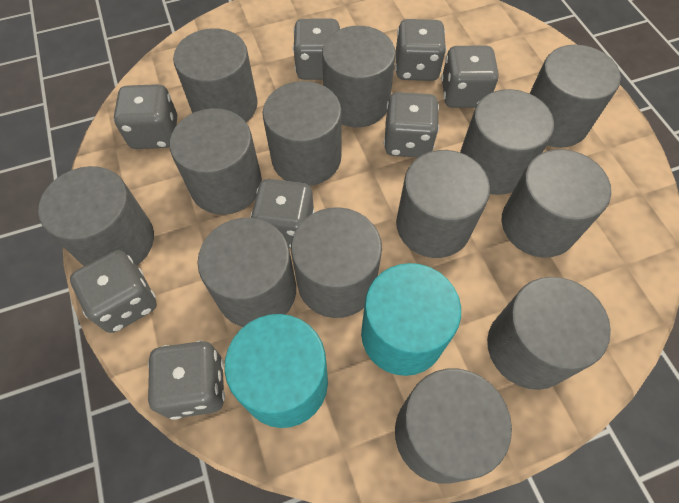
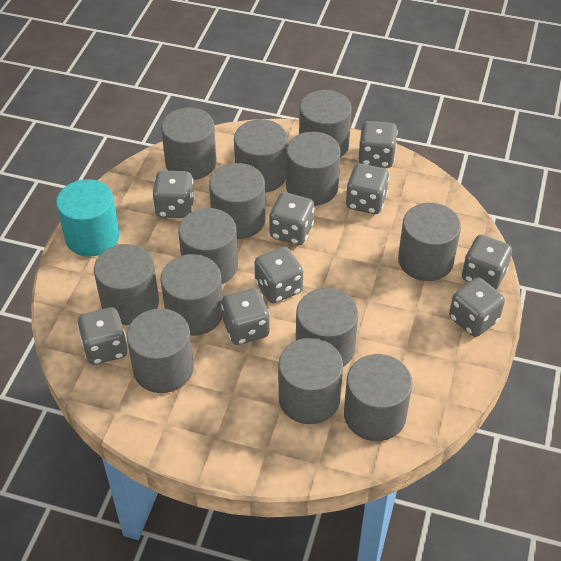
grey dice: [70,250,157,333] [114,84,177,149] [148,341,225,420] [250,179,315,248] [293,18,341,80] [384,92,439,158] [395,19,446,81] [441,46,499,108] = 8 -> [77,307,128,365] [153,170,195,218] [221,288,270,345] [254,247,303,303] [269,192,315,245] [346,164,390,214] [359,121,398,168] [449,277,505,337] [462,235,512,289] = 9
turquoise cylinder: [224,314,328,428] [361,263,461,376] = 2 -> [56,179,120,257] = 1

